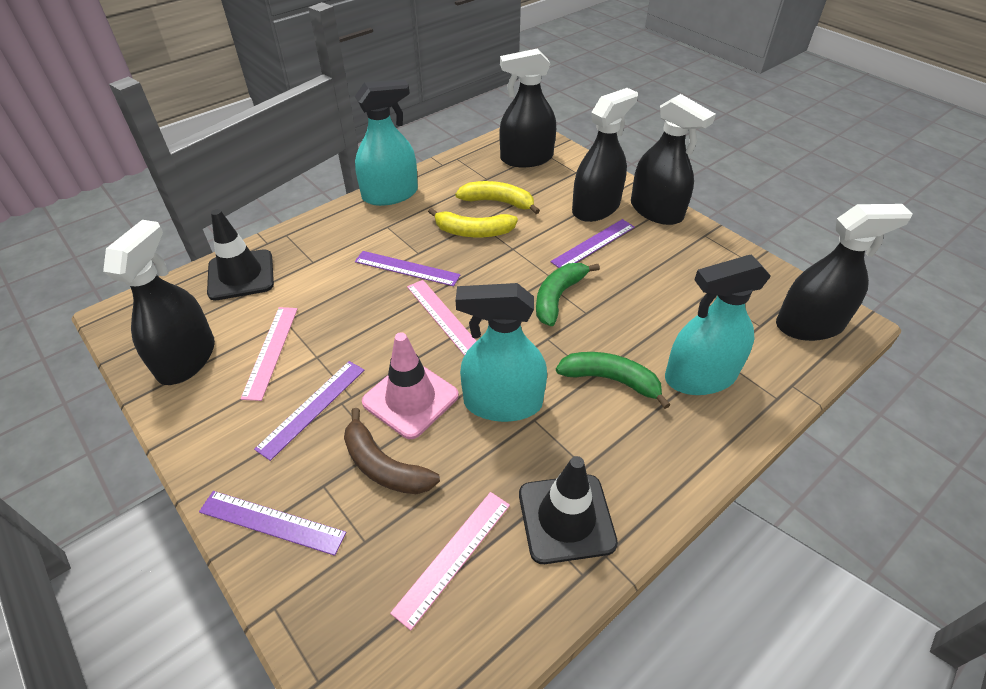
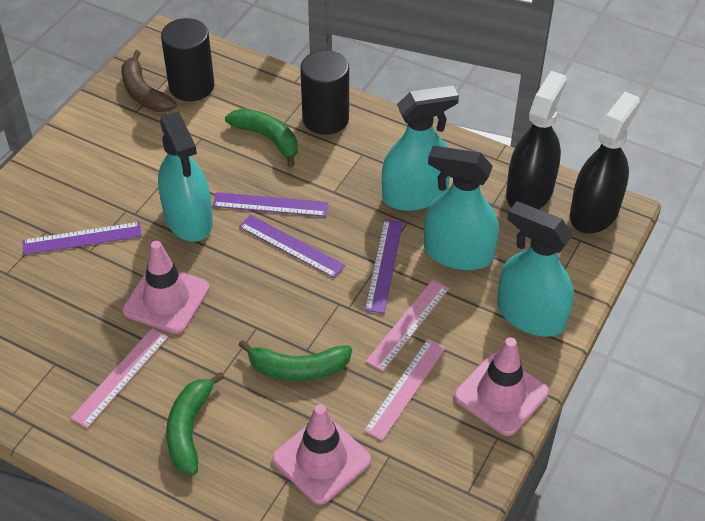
black cylinder: none = 0 -> [161,18,214,101] [300,50,349,135] = 2
black spray bottle: [103,220,215,385] [500,48,556,167] [572,88,638,222] [631,94,716,225] [776,204,913,341] = 5 -> [506,71,567,210] [570,92,640,234] = 2
black traffic cone: [207,209,274,300] [519,456,618,564] = 2 -> none = 0
green banana: [536,263,600,326] [556,352,670,409] = 2 -> [166,372,225,475] [225,109,298,167] [238,340,352,381] = 3
pink traffic cone: [362,332,459,439] = 1 -> [122,241,210,334] [272,404,371,505] [454,337,549,436] = 3
turquoise spray bottle: [355,79,418,206] [456,283,547,422] [665,255,771,395] = 3 -> [158,111,213,242] [382,85,459,211] [424,146,499,270] [497,201,574,337] = 4
yellow banana: [428,208,518,237] [455,181,540,214] = 2 -> none = 0

